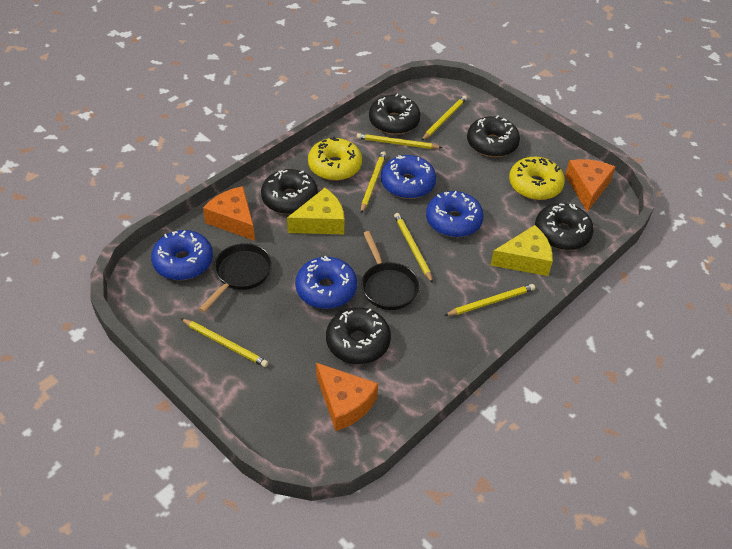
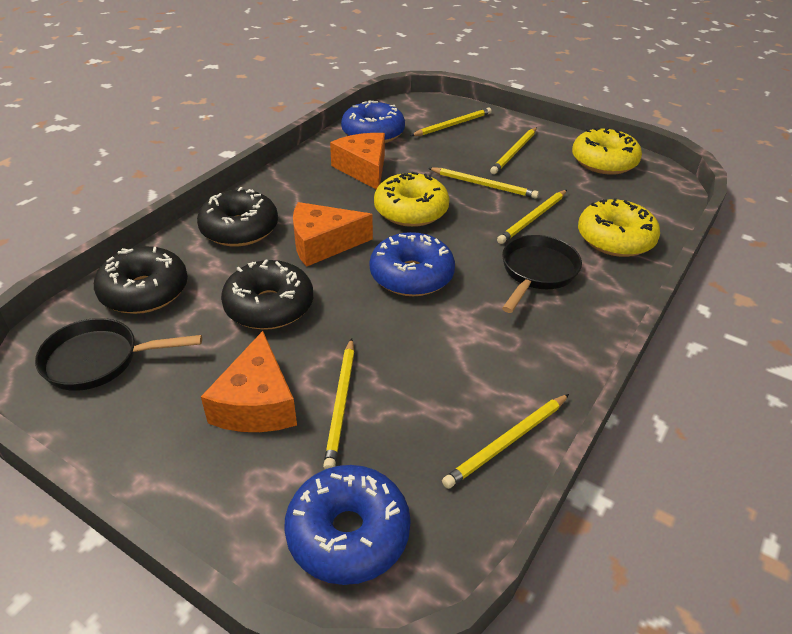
black donut: [261,169,318,214] [326,307,391,364] [369,94,420,135] [467,115,520,157] [535,203,594,250] = 5 -> [94,246,188,314] [197,187,278,246] [221,260,313,330] = 3
blue donut: [151,230,213,280] [295,256,357,309] [381,155,436,199] [426,191,484,237] = 4 -> [284,465,411,585] [341,101,405,143] [370,232,455,296] = 3
yellow cheese: [287,188,344,234] [491,225,553,276] = 2 -> none = 0
yellow donut: [308,137,362,181] [509,157,565,200] = 2 -> [374,172,450,227] [572,127,642,175] [578,198,660,257] = 3

